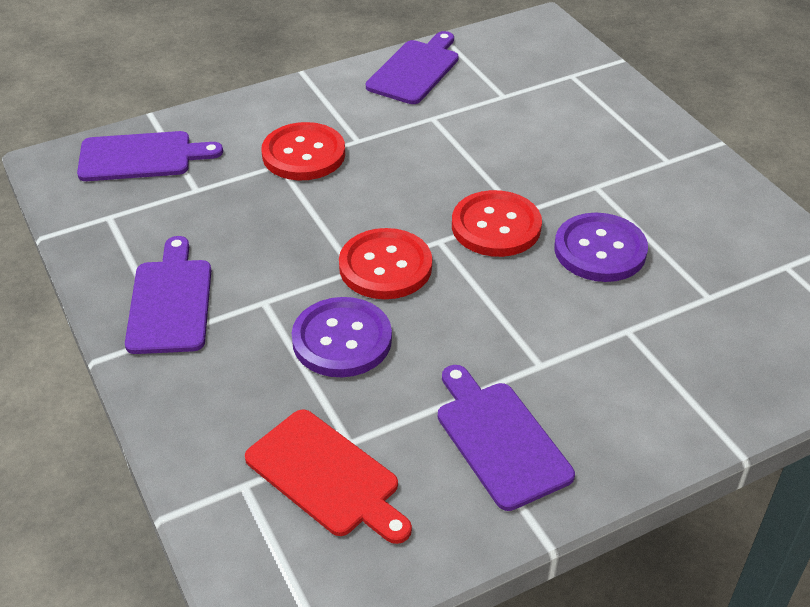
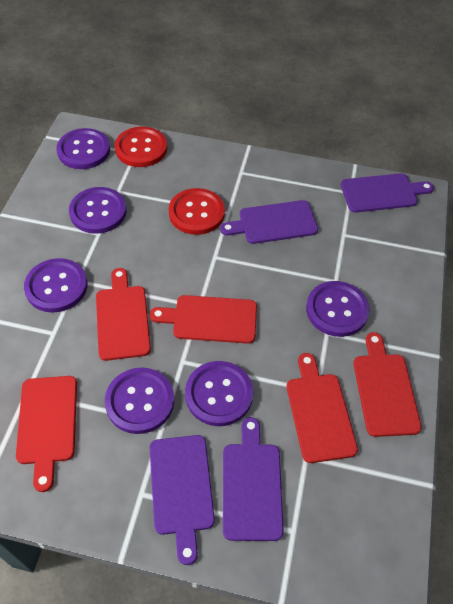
purple button: [292,297,392,377] [554,213,648,282] = 2 -> [24,258,88,313] [56,128,110,169] [69,187,127,234] [105,367,174,434] [185,361,253,426] [306,281,370,337] = 6
red button: [261,122,345,180] [339,228,432,299] [452,190,542,257] = 3 -> [115,127,167,167] [169,188,225,235] = 2
red cutting board: [245,409,412,544] = 1 -> [16,376,77,492] [96,268,151,361] [149,295,257,344] [287,353,358,463] [353,332,422,437] = 5

